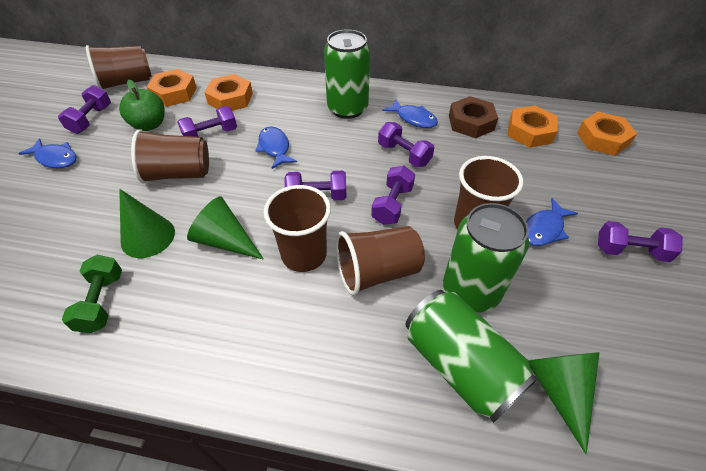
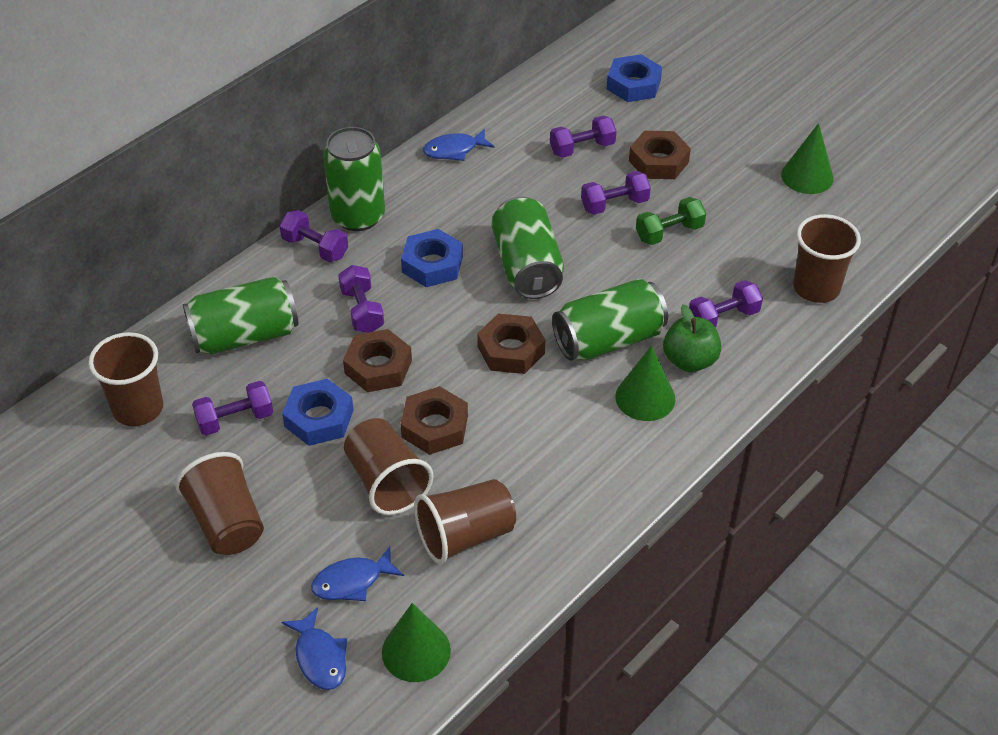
blue fish: [18,138,77,168] [255,126,297,169] [383,99,438,128] [526,198,578,246] = 4 -> [281,607,347,690] [311,546,404,601] [423,128,495,161] = 3
blue nut: none = 0 -> [282,379,354,446] [401,229,463,287] [607,54,662,102] = 3
brown nut: [449,96,498,138] = 1 -> [343,329,412,392] [401,386,468,455] [477,314,545,374] [629,131,691,179] = 4
green can: [324,30,370,119] [405,290,538,423] [443,203,529,312] = 3 -> [183,276,299,355] [323,127,385,231] [491,196,564,299] [552,278,668,361] = 4
orange nut: [146,69,197,107] [204,74,253,111] [508,105,558,148] [577,112,637,156] = 4 -> none = 0

